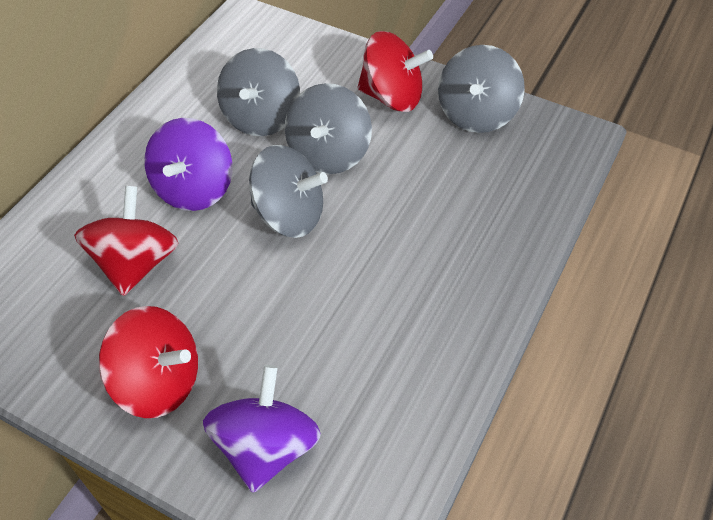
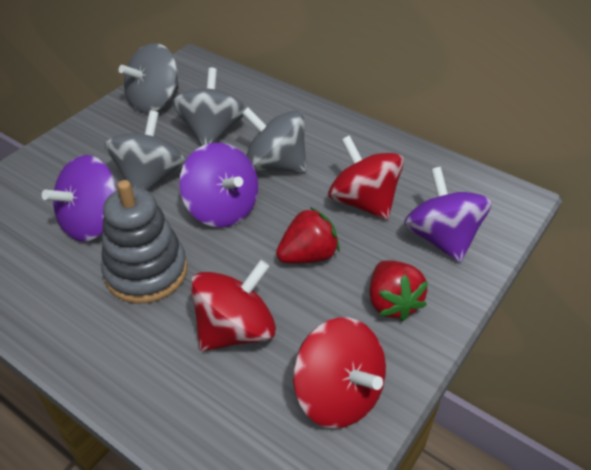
grey stacking toy: none = 0 -> [101,180,187,304] = 1
purple spinning top: [144,118,232,211] [203,365,321,493] = 2 -> [42,155,117,242] [179,143,258,228] [404,167,492,262] = 3
red strawberry: none = 0 -> [276,207,340,264] [369,260,428,322] = 2

